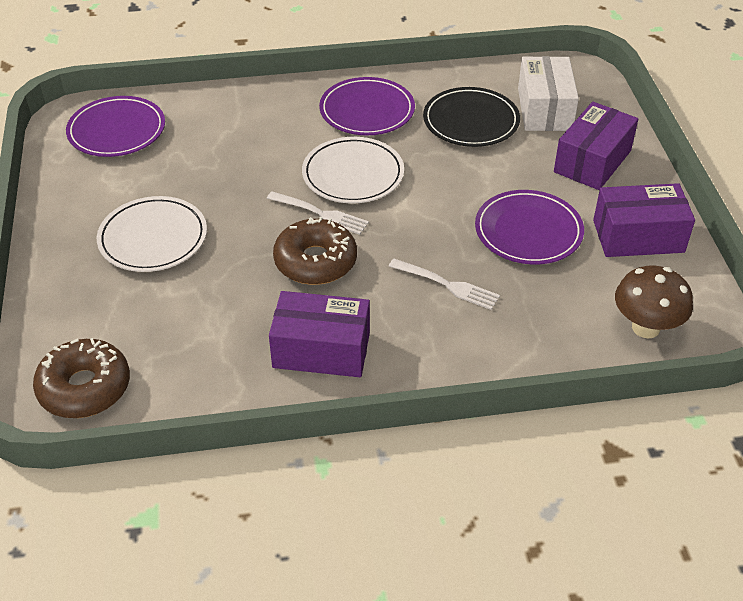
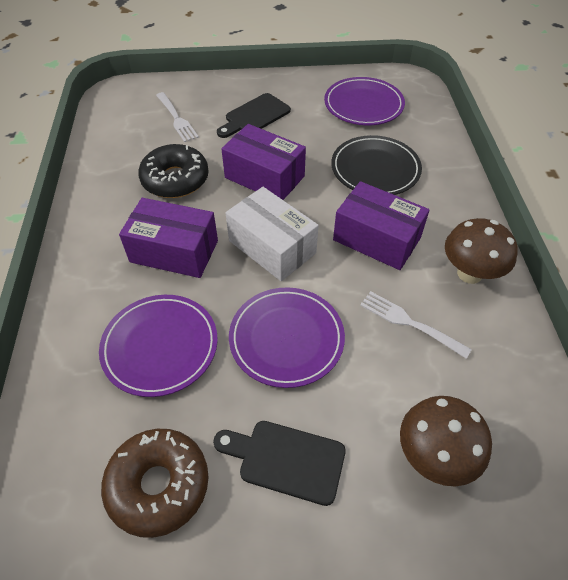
black cutting board: none = 0 -> [213,421,346,506] [217,93,291,138] = 2
black donut: none = 0 -> [138,144,209,198] = 1
brown donut: [33,338,130,418] [273,217,357,285] = 2 -> [101,429,209,538] = 1
brown mushroom: [615,266,693,339] = 1 -> [400,396,492,486] [445,218,517,284] = 2
white plate: [97,196,207,272] [302,137,404,203] = 2 -> none = 0

